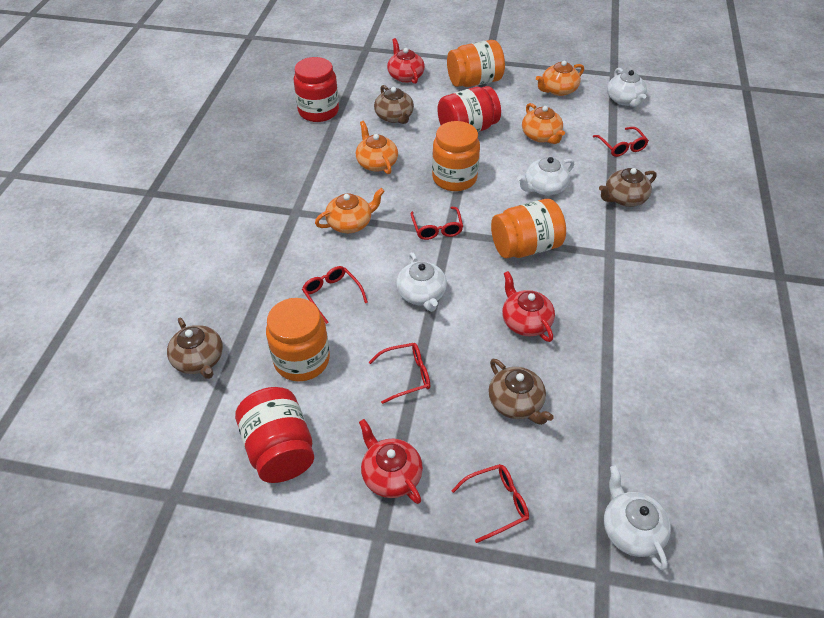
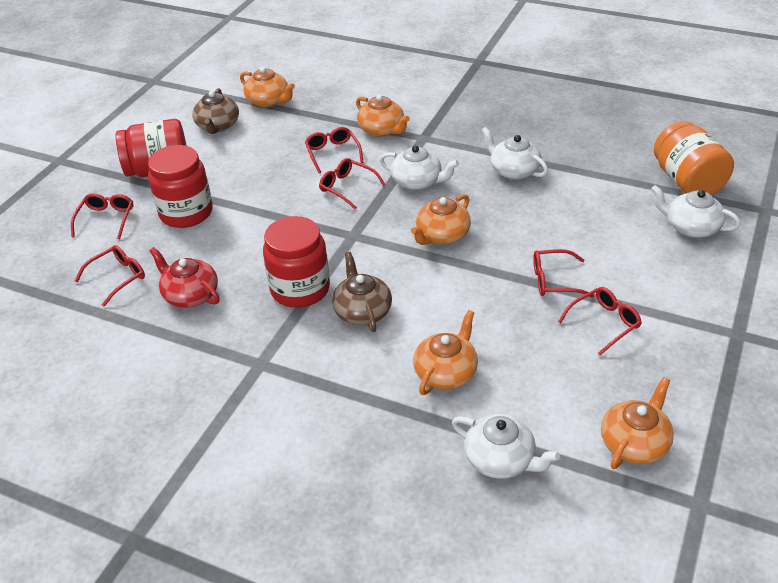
brown teapot: [167,318,223,379] [374,85,414,124] [488,359,554,425] [599,168,657,207] = 4 -> [192,88,239,134] [332,252,392,332] = 2
orange jar: [266,298,330,381] [432,121,480,191] [447,40,505,87] [491,199,566,258] = 4 -> [654,121,734,195] = 1
orange teapot: [315,188,385,233] [356,121,398,174] [522,103,565,144] [536,61,584,96] = 4 -> [240,67,295,107] [356,94,410,137] [411,194,471,245] [413,310,478,395] [601,377,674,469] = 5
red glasses: [302,266,368,324] [369,343,430,404] [411,207,463,240] [451,464,529,543] [593,127,649,157] = 5 -> [71,193,133,239] [75,245,145,307] [305,127,364,173] [319,158,386,209] [533,249,595,298] [558,287,642,355] = 6
red teapot: [359,419,423,504] [387,38,425,84] [502,271,555,342] = 3 -> [150,247,220,308] = 1

